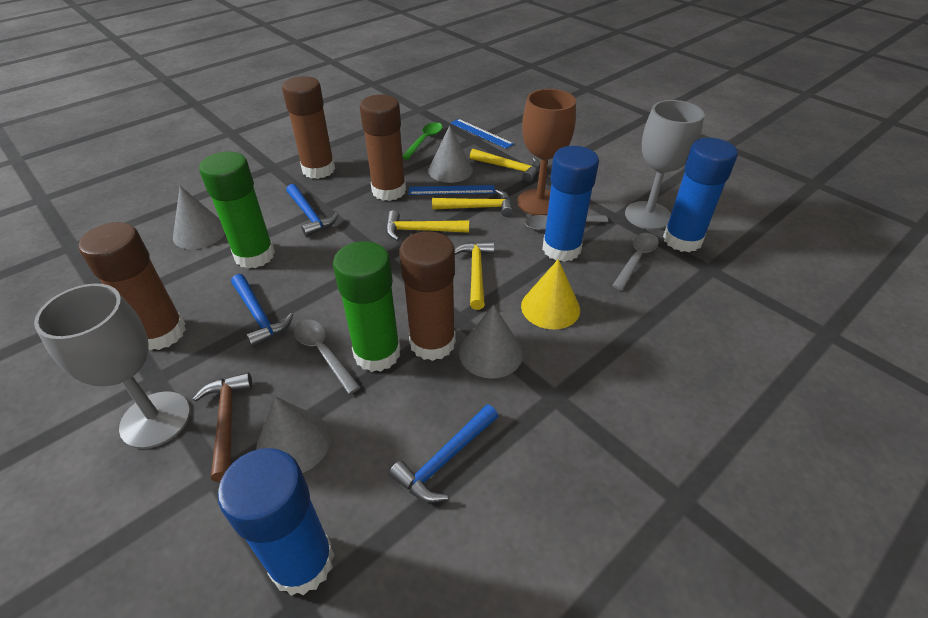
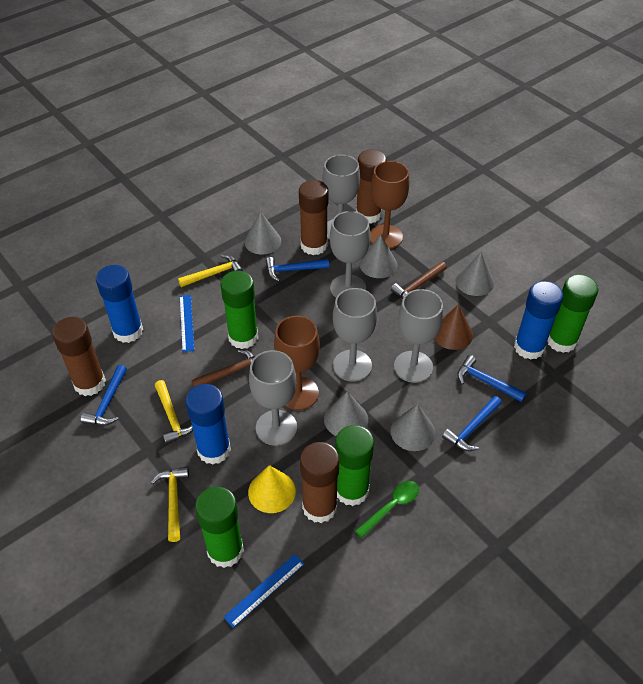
blue hammer: [231,274,293,348] [286,184,338,237] [389,404,498,502] = 3 -> [81,365,127,425] [266,257,329,282] [442,396,502,451] [457,355,527,402] = 4
brown cone: none = 0 -> [434,304,473,350] = 1
brown goblet: [517,89,576,215] = 1 -> [274,316,320,410] [370,161,409,249] = 2
brown hammer: [193,372,252,482] = 1 -> [191,349,255,387] [391,262,447,299] = 2
green glue stick: [199,152,275,269] [333,241,400,372] = 2 -> [195,487,244,568] [220,271,258,349] [335,425,374,506] [547,274,598,353] = 4
grey cone: [173,186,225,249] [256,396,331,473] [428,125,473,183] [459,305,523,379] = 4 -> [244,211,281,255] [324,391,368,436] [360,235,397,278] [390,404,436,451] [455,252,494,296] = 5
grey goblet: [34,283,190,449] [625,100,704,230] = 2 -> [249,350,297,446] [322,155,360,240] [330,211,371,298] [333,288,377,382] [394,289,443,383] = 5
grey spoon: [294,319,360,394] [525,215,608,230] [612,233,659,290] = 3 -> none = 0
yellow hammer: [386,210,469,241] [432,189,513,217] [455,241,495,310] [470,149,540,182] = 4 -> [151,466,189,542] [155,380,193,445] [178,254,243,287] = 3

